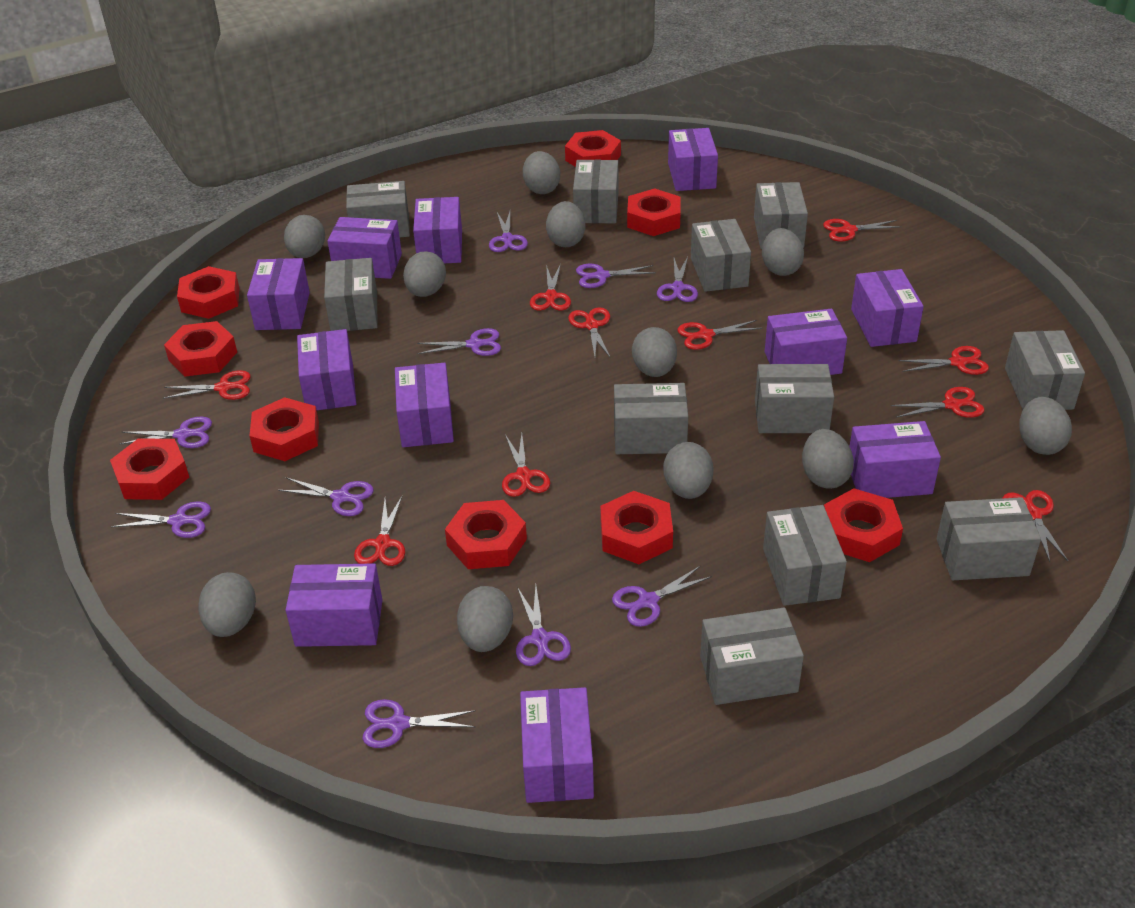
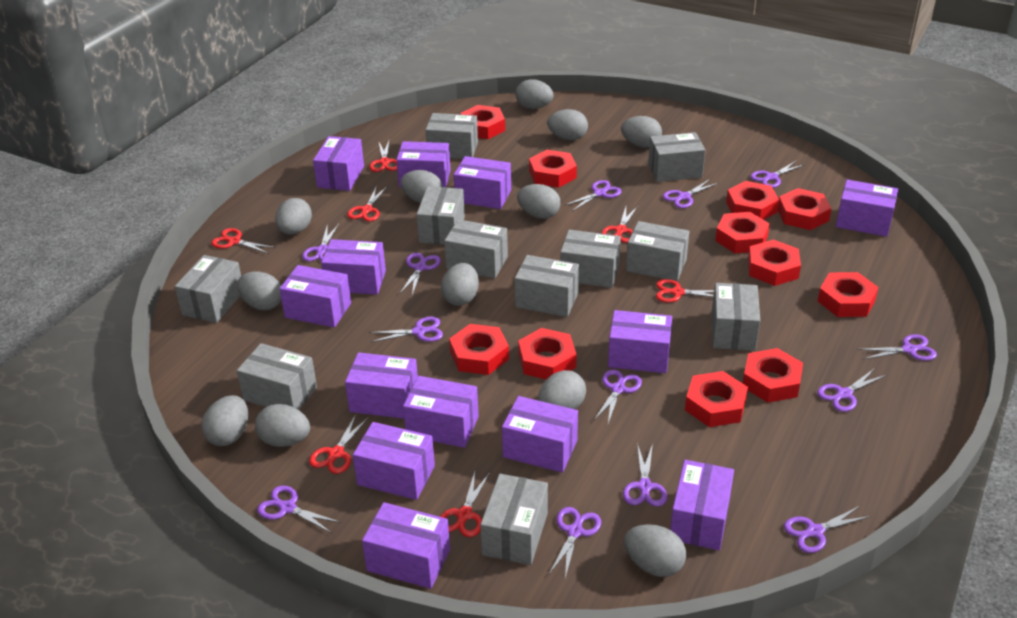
grey egg: [198,572,256,637] [284,215,325,258] [403,251,446,297] [457,586,513,652] [523,151,560,194] [546,201,585,247] [632,327,677,377] [663,442,714,499] [762,228,804,276] [802,429,854,489] [1019,397,1072,455] = 11 -> [202,395,248,446] [237,271,281,310] [255,404,310,447] [275,198,312,234] [401,170,443,203] [441,263,479,306] [515,79,554,109] [517,184,560,219] [538,370,586,409] [547,109,588,140] [621,116,662,147] [624,524,686,577] = 12
purple box: [247,258,310,330] [286,563,383,647] [297,329,356,410] [328,217,402,279] [395,363,454,447] [413,197,462,263] [520,687,594,803] [668,128,718,191] [765,309,847,375] [849,421,941,498] [851,269,924,347] = 11 -> [280,265,351,328] [313,136,364,191] [321,239,386,295] [345,352,418,419] [353,422,435,500] [362,502,450,589] [396,141,451,187] [403,376,479,448] [453,156,511,209] [502,396,578,473] [608,310,672,373] [670,460,734,550] [836,179,898,237] = 13
purple scissors: [111,501,211,538] [119,417,212,448] [278,478,374,516] [362,699,476,748] [417,328,501,356] [489,211,528,252] [516,585,571,666] [576,264,656,288] [612,566,712,627] [657,257,698,302] = 10 -> [257,486,341,533] [302,223,339,261] [369,317,443,342] [400,253,441,296] [549,507,601,579] [564,180,622,211] [594,369,642,424] [623,443,667,507] [663,179,719,208] [750,160,805,188] [784,505,871,553] [817,368,886,412] [858,334,937,361] = 13
red nut: [110,438,189,500] [164,321,237,377] [177,266,240,319] [250,397,319,461] [445,500,527,569] [565,130,621,167] [600,491,673,564] [627,188,681,236] [824,488,903,562] = 9 -> [449,324,509,375] [461,105,505,139] [518,328,577,379] [529,150,577,188] [685,371,748,427] [715,212,770,253] [726,181,779,220] [743,348,803,403] [748,239,801,286] [778,188,831,230] [818,272,879,317] = 11
red scissors: [163,370,251,400] [354,496,405,566] [502,433,550,497] [530,264,571,310] [568,307,611,358] [677,320,763,350] [823,219,902,242] [891,387,984,418] [898,346,989,375] [1003,490,1068,562] = 10 -> [211,228,276,254] [309,415,369,474] [347,185,387,222] [369,141,397,172] [440,472,490,537] [601,206,638,243] [656,279,714,303] = 7

